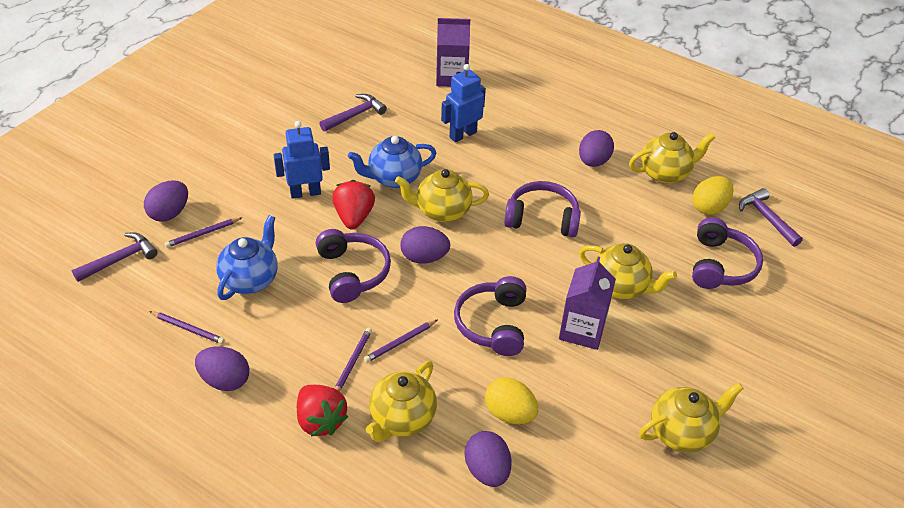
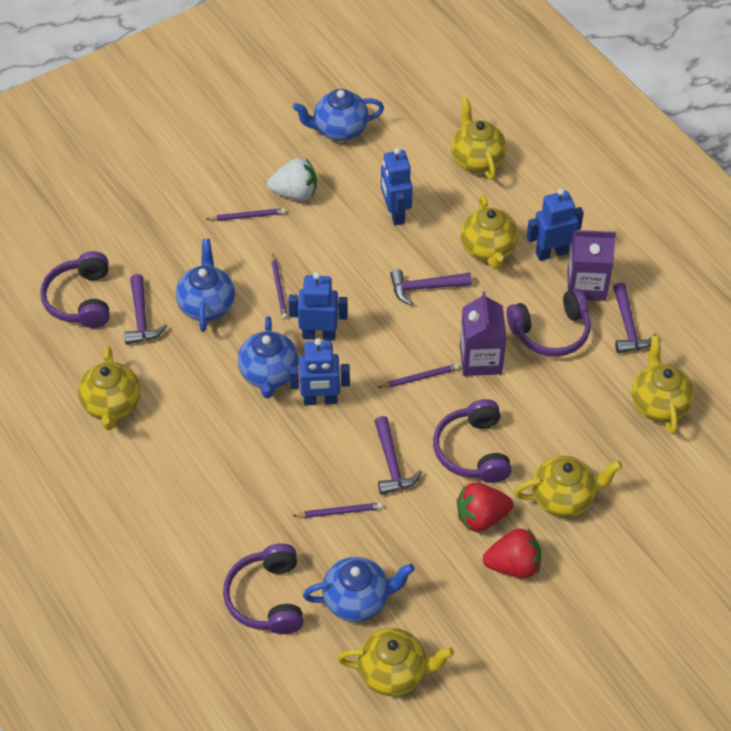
blue robot: [274,121,330,199] [441,64,486,142] = 2 -> [288,272,348,341] [289,338,350,406] [381,148,413,225] [527,188,584,261] = 4
blue teapot: [216,215,277,300] [348,136,436,188] = 2 -> [176,239,235,332] [238,316,299,398] [293,89,384,141] [303,557,415,622] = 4
purple egg: [144,180,188,222] [195,346,249,391] [401,226,450,264] [465,431,511,487] [579,130,614,167] = 5 -> none = 0
purple hammer: [72,232,158,282] [319,94,387,132] [739,188,803,247] = 3 -> [124,274,167,345] [374,416,422,495] [390,269,472,305] [613,283,657,353] = 4
white strawberry: none = 0 -> [267,158,317,201] = 1
yellow egg: [485,377,538,424] [692,176,733,215] = 2 -> none = 0
yellow teapot: [366,361,437,442] [395,169,489,222] [579,243,677,300] [629,132,715,184] [639,382,744,452] = 5 -> [78,346,140,430] [337,628,454,696] [451,97,506,180] [460,195,518,269] [515,456,622,517] [632,335,694,435] = 6

